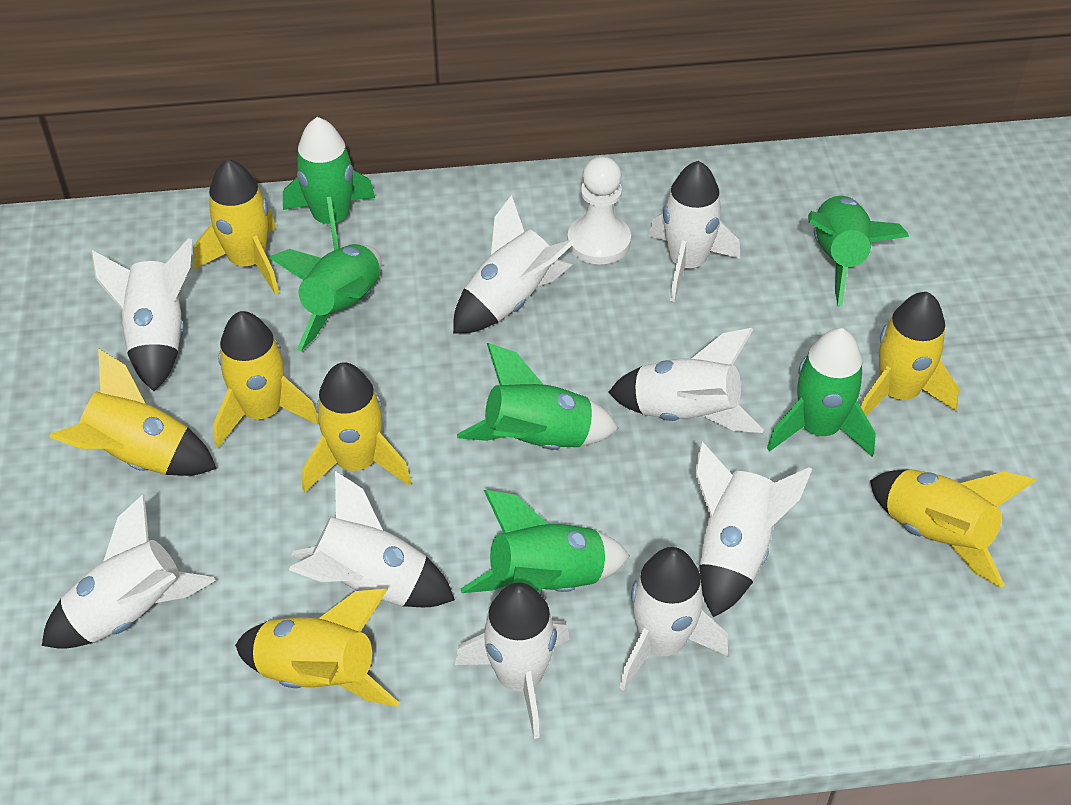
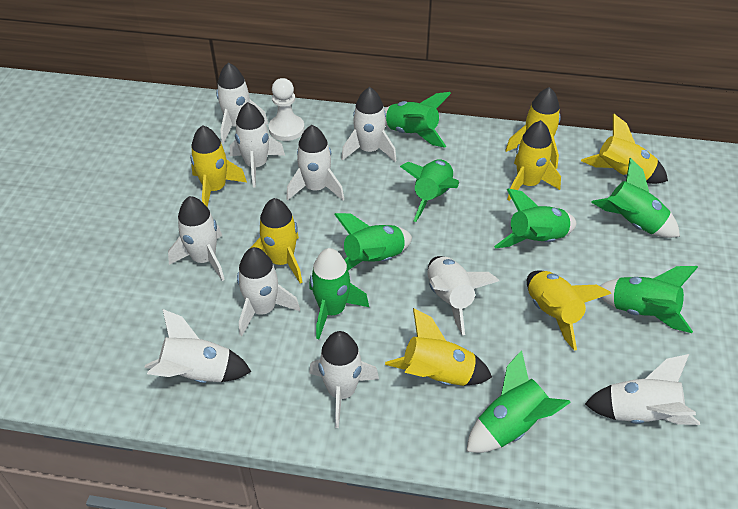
green rocket: [270,244,382,351] [283,117,375,250] [457,343,619,450] [460,490,630,593] [767,328,876,457] [808,196,909,306] = 6 -> [309,248,369,339] [334,213,412,270] [384,92,451,148] [400,159,459,222] [467,350,571,453] [494,188,576,249] [591,158,680,238] [600,266,698,333] = 8
white rocket: [42,494,216,649] [91,238,192,391] [289,471,455,607] [453,195,575,334] [455,583,570,739] [608,328,764,433] [620,547,729,691] [648,161,740,302] [695,442,812,618] = 9 -> [144,309,251,383] [168,196,225,281] [216,63,268,144] [230,102,285,188] [237,247,300,336] [286,125,344,200] [309,331,379,428] [341,87,397,162] [427,256,499,335] [585,354,700,425] = 10

